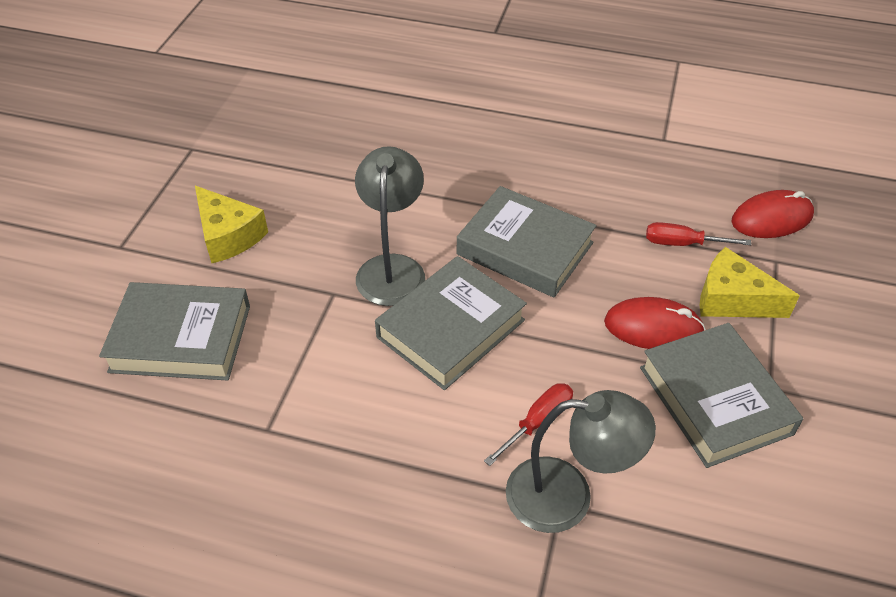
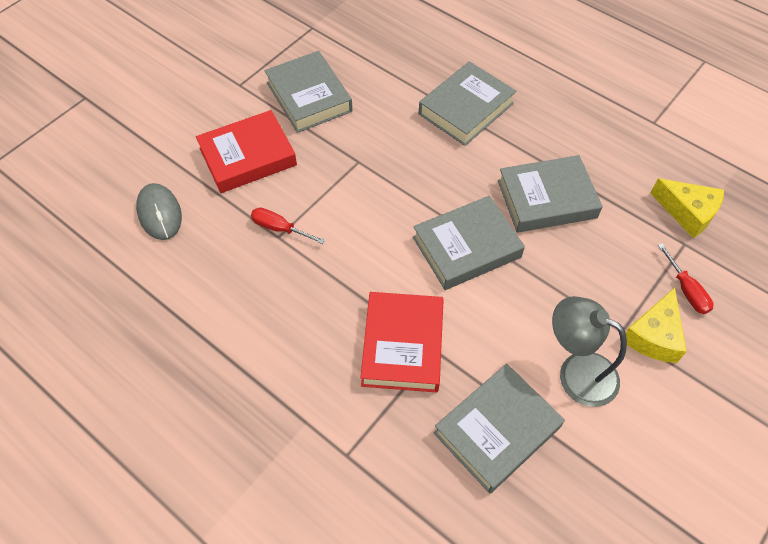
grey book: [99,282,250,381] [375,256,527,390] [457,186,597,297] [640,323,803,468] = 4 -> [264,51,352,133] [413,196,525,290] [419,61,516,146] [434,364,565,493] [498,155,603,233] = 5
grey lamp: [355,146,425,306] [506,390,656,533] = 2 -> [552,296,627,407] = 1
grey mouse: none = 0 -> [136,183,182,240] = 1
red book: none = 0 -> [196,110,297,193] [360,292,444,392] = 2
red mouse: [604,297,705,349] [731,190,814,238] = 2 -> none = 0

